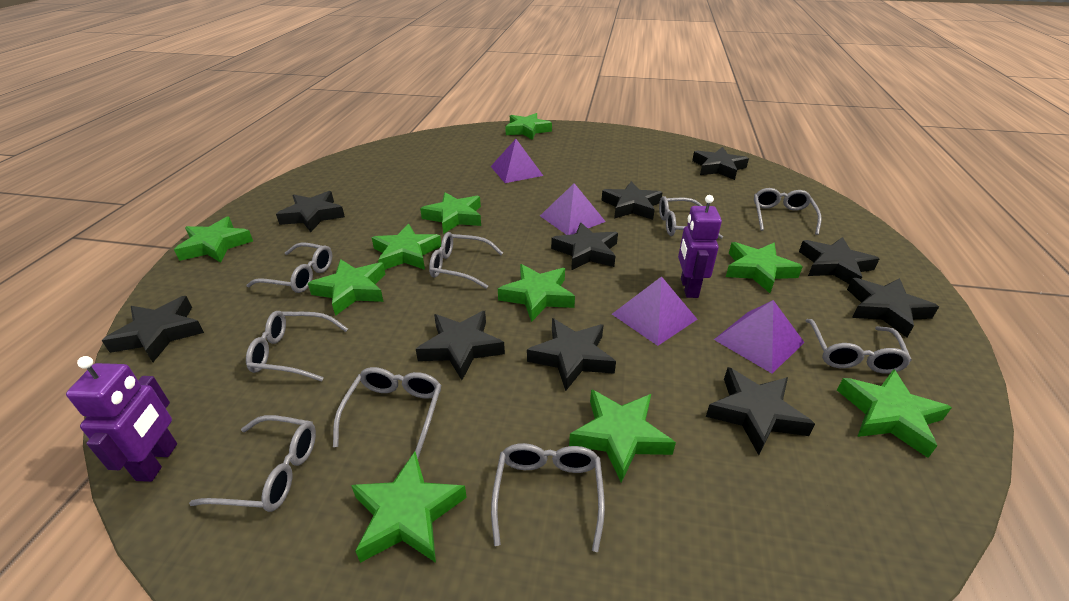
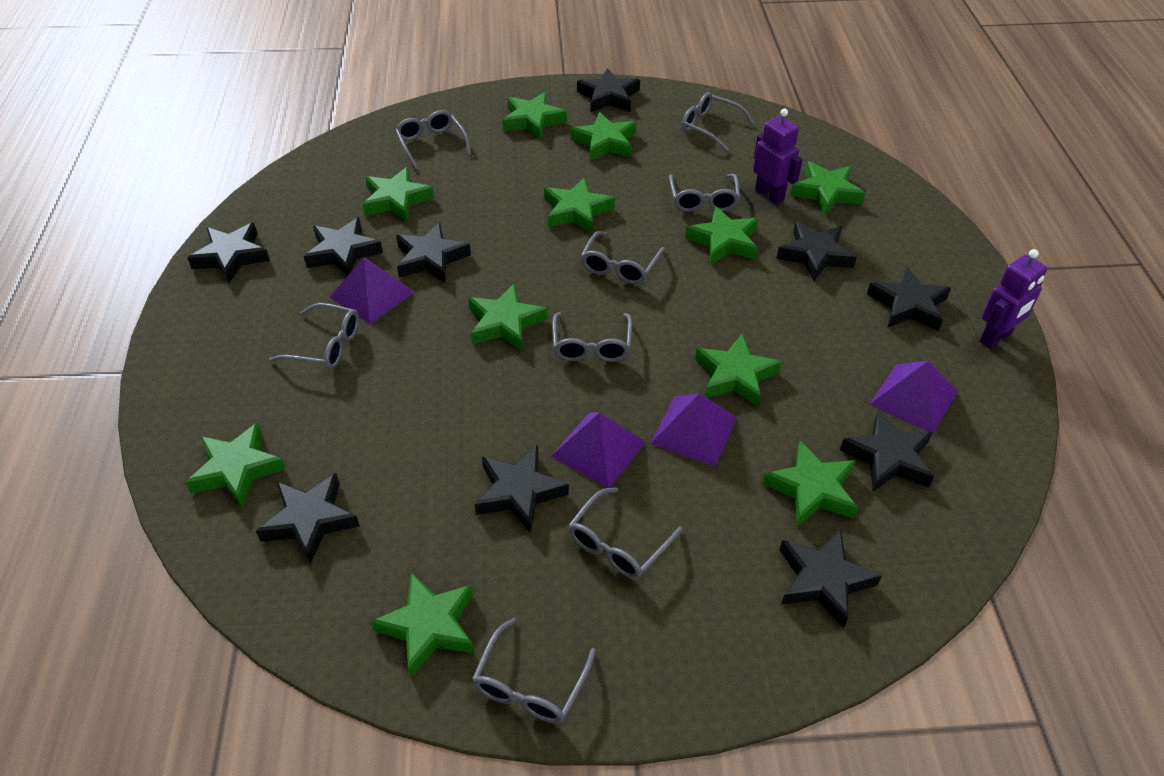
green star: [174,217,253,263] [308,259,385,316] [351,452,467,563] [372,224,441,270] [420,192,481,234] [498,264,575,322] [505,113,552,140] [569,389,676,483] [726,242,803,293] [837,369,952,458] = 10 -> [185,422,286,507] [362,167,434,222] [371,572,474,677] [468,284,548,351] [502,92,567,140] [544,177,615,234] [570,112,636,161] [685,206,759,265] [695,334,782,407] [763,441,858,527] [790,161,865,216] = 11
grey glasses: [189,415,316,512] [246,242,332,293] [246,311,348,381] [333,367,441,459] [429,232,503,289] [491,443,605,552] [659,196,723,239] [754,188,822,235] [805,319,912,374] = 9 -> [269,303,359,369] [395,110,471,170] [472,618,596,723] [552,312,632,362] [568,487,683,579] [581,231,665,284] [669,174,740,212] [682,92,755,152] = 8

